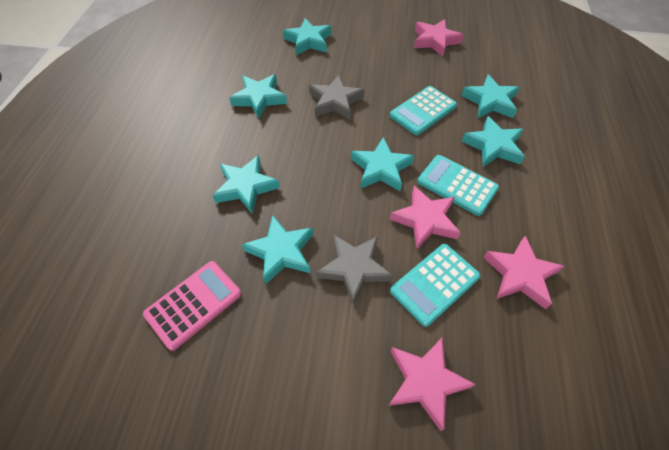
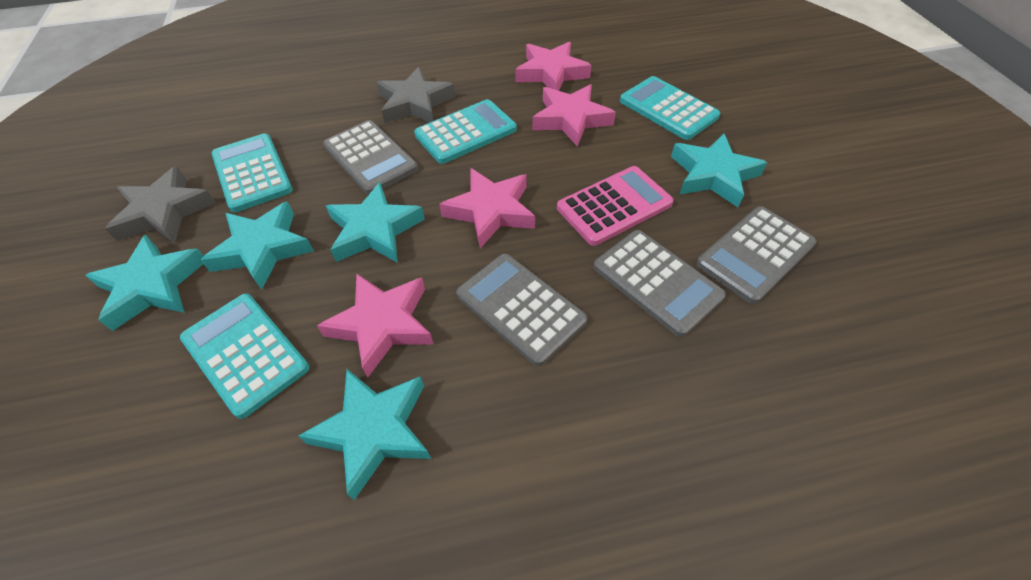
grey calculator: none = 0 -> [323,120,418,195] [456,254,587,366] [593,230,726,337] [696,206,816,304] = 4
turquoise calculator: [390,86,457,135] [390,244,481,327] [417,155,499,216] = 3 -> [180,293,309,419] [211,133,293,212] [414,99,517,164] [620,76,720,140] = 4
turquoise star: [212,155,280,214] [229,74,287,119] [242,215,313,285] [283,18,332,55] [351,137,414,191] [461,74,520,118] [462,116,525,167] = 7 -> [85,235,203,331] [201,201,314,290] [298,369,431,500] [326,182,425,263] [671,134,767,207] = 5

